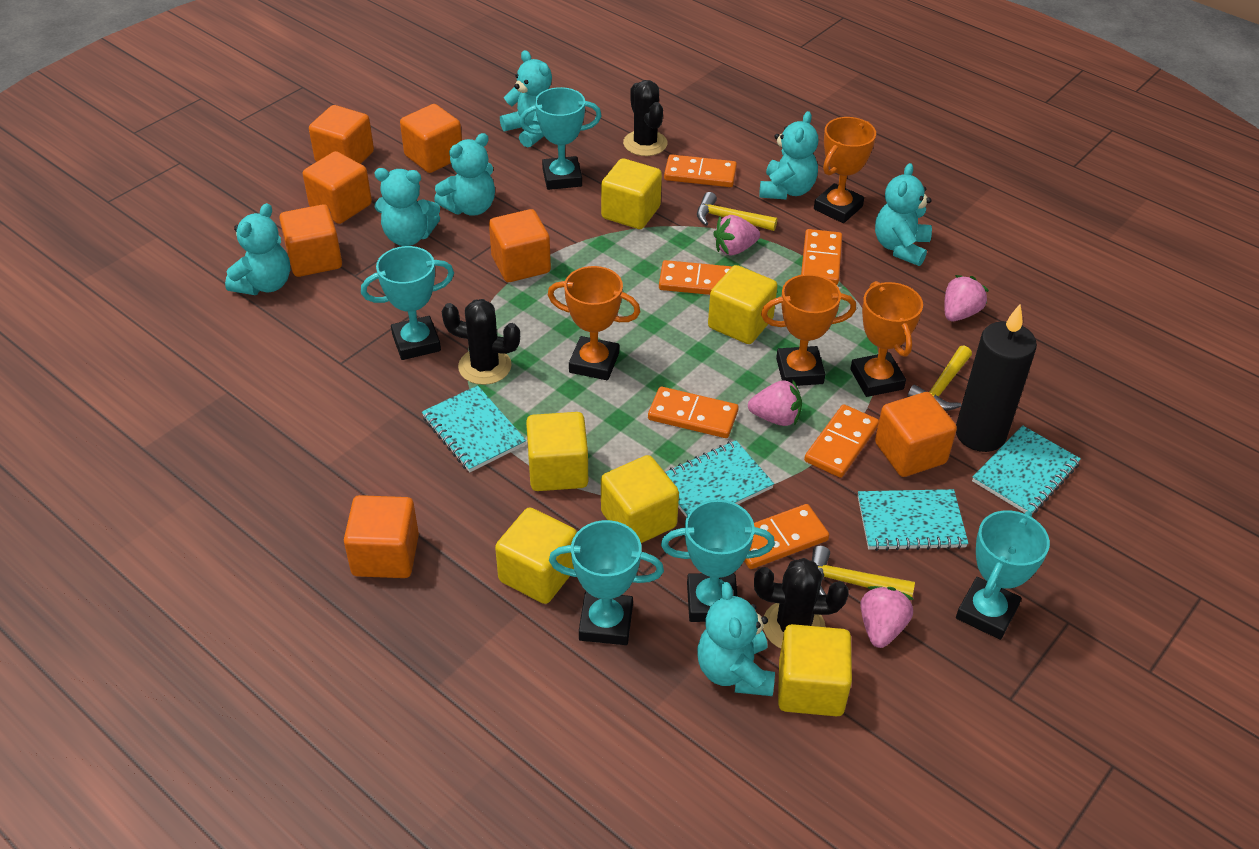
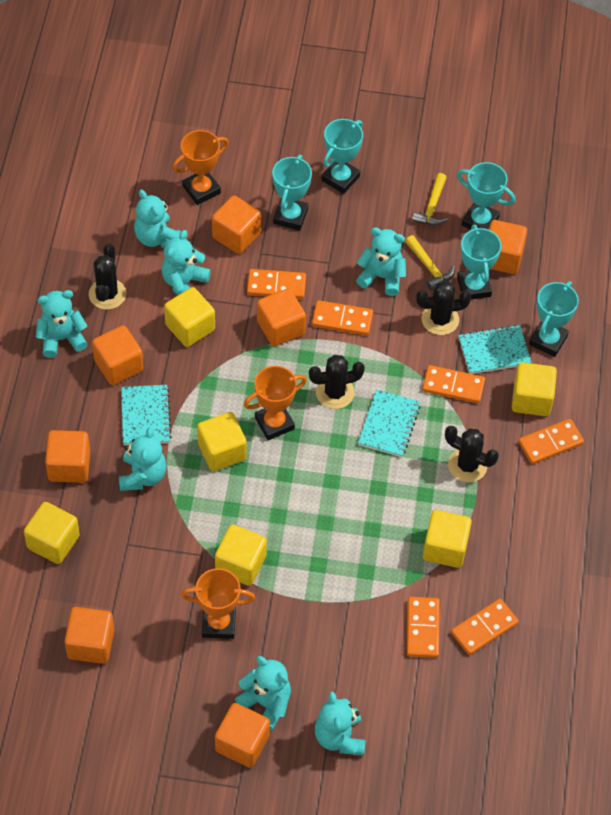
black cactus: [442,299,520,385] [623,80,667,156] [754,558,849,649] = 3 -> [89,244,126,310] [309,355,365,409] [416,281,471,335] [445,426,499,482] = 4
black candle: [956,304,1037,452] = 1 -> none = 0
orange trophy: [548,266,640,380] [761,274,856,386] [814,117,876,223] [850,281,923,397] = 4 -> [172,130,229,205] [181,568,255,639] [244,366,307,440] = 3
pink strawberry: [713,215,760,256] [748,380,802,426] [860,586,914,648] [944,275,989,321] = 4 -> none = 0
turquoise notebook: [422,385,526,472] [665,440,774,517] [858,489,968,551] [972,426,1081,513] = 4 -> [121,385,172,445] [358,389,421,457] [459,325,532,374] = 3
yellow hammer: [697,192,777,231] [812,546,915,597] [907,346,972,411] = 3 -> [405,235,455,291] [412,173,448,225] = 2

